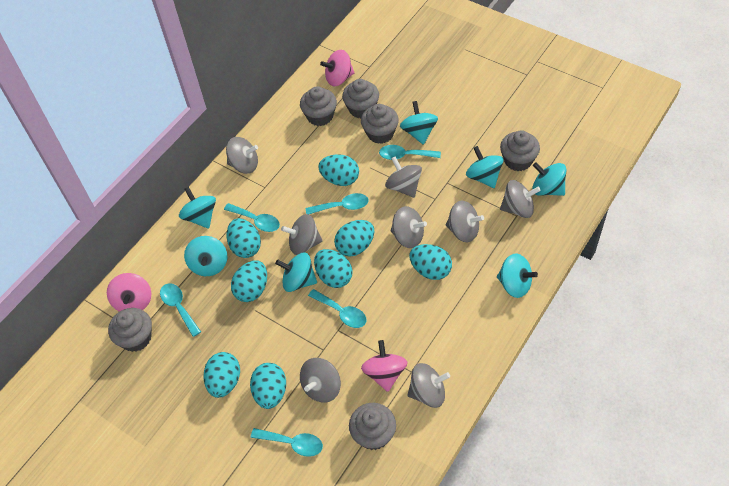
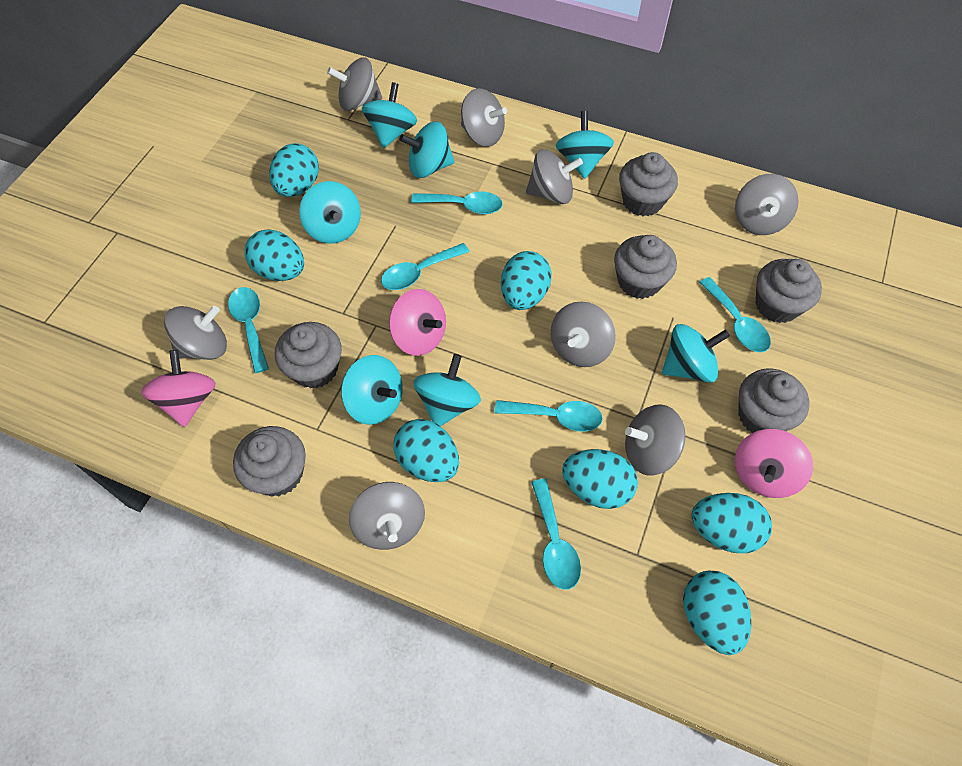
turquoise egg: [204,352,240,398] [227,218,261,258] [231,260,267,302] [250,363,286,409] [314,249,352,288] [318,154,359,186] [334,220,374,257] [409,244,452,280] = 8 -> [245,229,304,281] [269,143,319,197] [393,419,459,482] [501,251,552,310] [562,449,638,509] [683,571,751,655] [692,493,772,553] = 7

